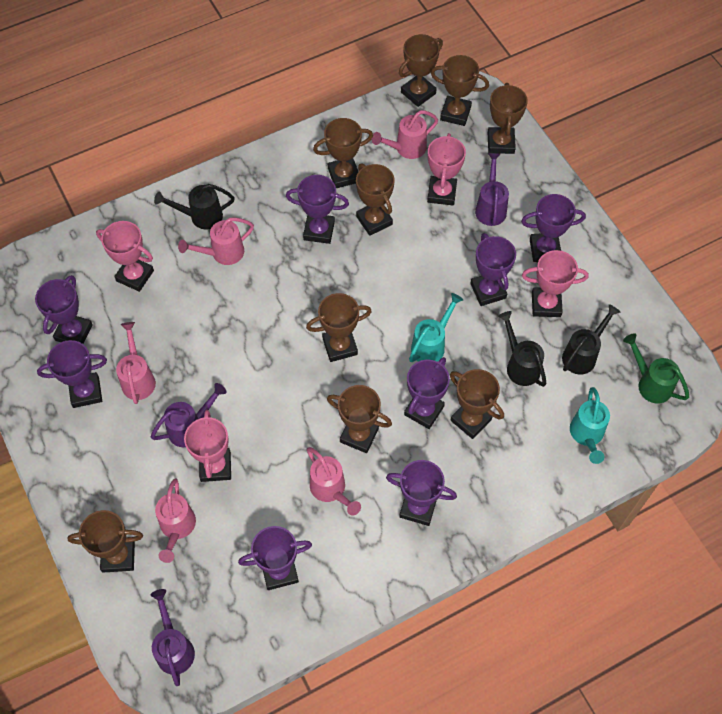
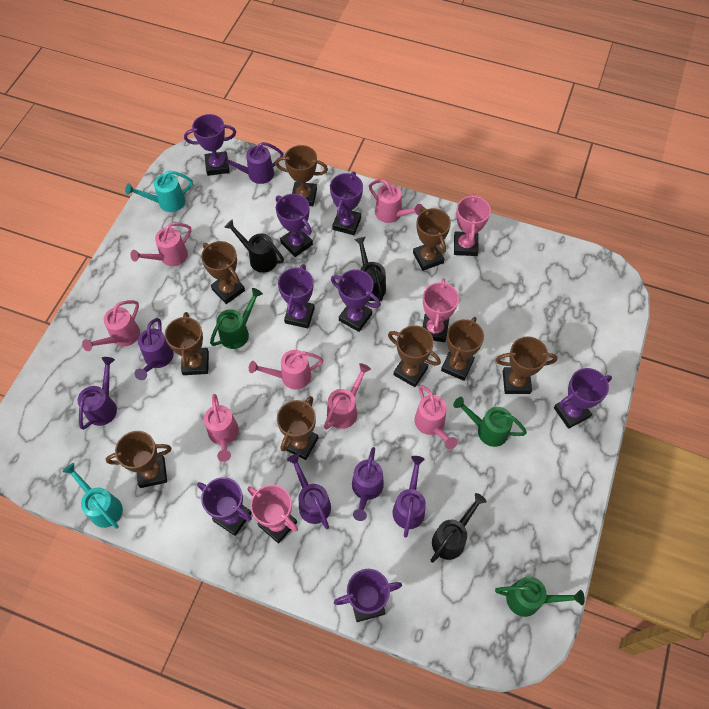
green watering can: [623,333,689,403] = 1 -> [210,288,263,349] [453,397,527,447] [495,577,585,617] = 3
pink trophy: [96,221,154,292] [184,410,231,482] [427,133,466,205] [522,250,589,317] = 4 -> [248,485,298,543] [423,278,459,342] [454,193,491,256] = 3
pink watering can: [116,322,156,404] [155,479,196,563] [178,218,254,265] [307,447,361,516] [372,110,438,159] = 5 -> [82,300,140,351] [130,222,191,266] [204,394,239,462] [249,350,324,390] [324,363,371,430] [369,179,423,223] [414,385,458,449] = 7
purple watering can: [151,383,227,447] [151,589,195,686] [475,153,509,226] = 3 -> [77,357,117,430] [134,318,174,380] [219,142,283,184] [287,454,331,529] [352,447,384,521] [392,456,426,538] = 6

